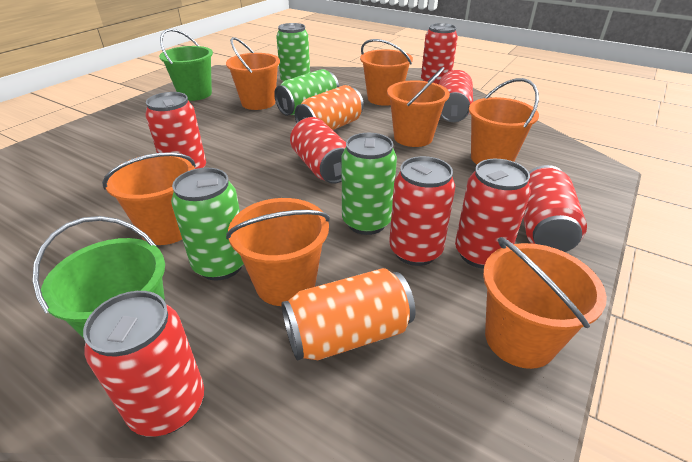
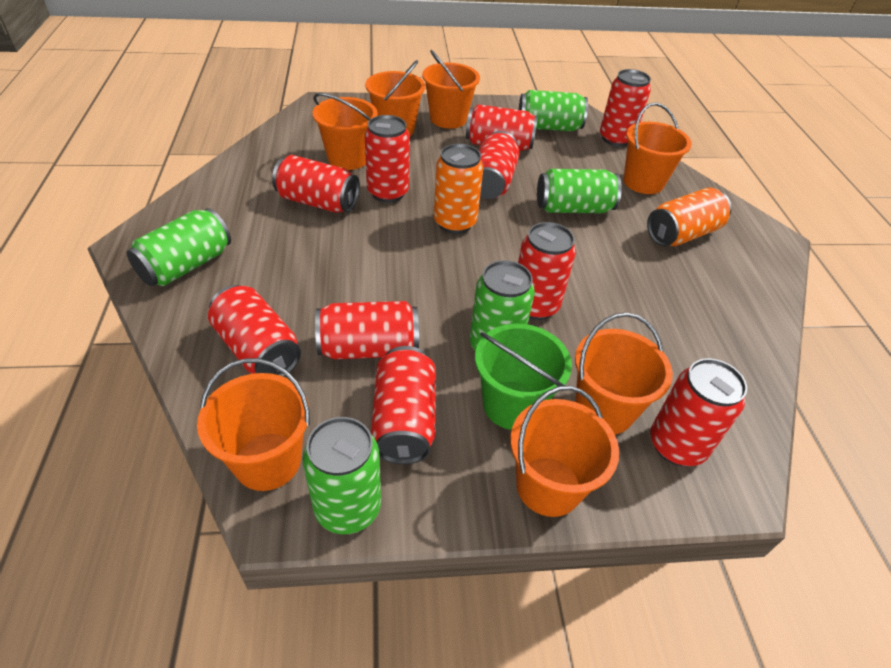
green bucket: [32,216,165,338] [159,29,213,101] = 2 -> [475,323,572,430] = 1
green can: [171,168,244,281] [274,69,339,116] [276,23,310,82] [341,133,397,235] = 4 -> [126,208,231,286] [302,417,381,534] [470,260,535,351] [518,90,588,131] [537,169,622,213] = 5
red can: [83,291,204,437] [145,92,206,169] [290,117,346,184] [389,156,455,266] [421,23,458,84] [439,70,473,122] [455,159,531,269] [523,165,587,252] = 8 -> [208,285,301,377] [272,155,360,213] [315,301,419,359] [365,115,410,203] [371,346,436,464] [466,104,538,151] [479,131,520,199] [518,222,576,320] [600,69,651,147] [650,358,747,466] = 10

